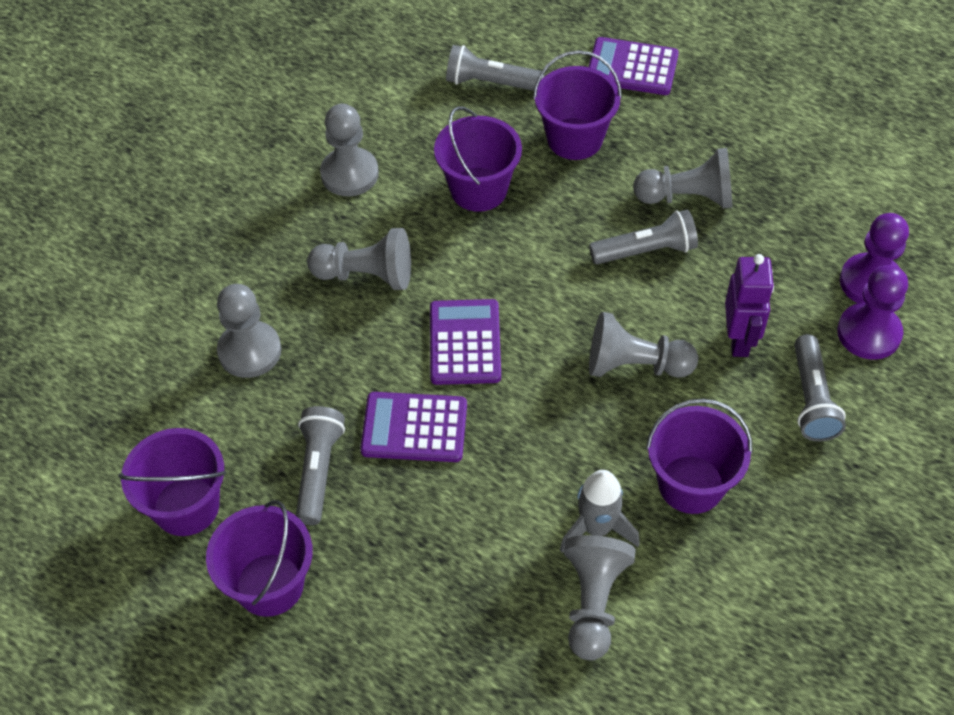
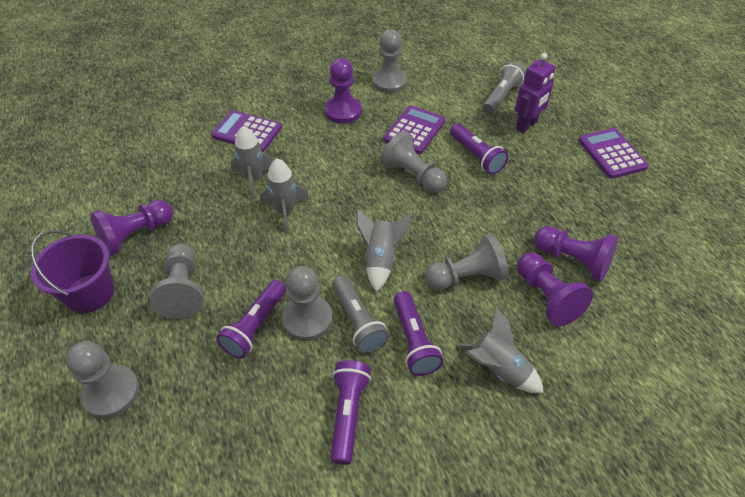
grey flashlight: [296,406,345,525] [446,45,544,91] [589,209,698,264] [794,334,846,441] = 4 -> [332,275,389,354] [483,62,526,114] = 2
grey rocket: [560,470,640,552] = 1 -> [231,126,275,199] [260,158,310,233] [356,209,411,292] [458,307,544,393] = 4
purple bucket: [118,428,226,536] [206,500,313,617] [434,106,522,212] [533,50,622,160] [646,399,753,514] = 5 -> [31,230,114,313] = 1
purple flashlight: none = 0 -> [216,280,286,358] [330,360,371,465] [394,291,443,376] [450,123,508,174] = 4
purple pawn: [837,265,908,360] [840,213,909,303] = 2 -> [90,200,173,256] [325,58,362,124] [517,253,593,326] [534,226,618,282] = 4

